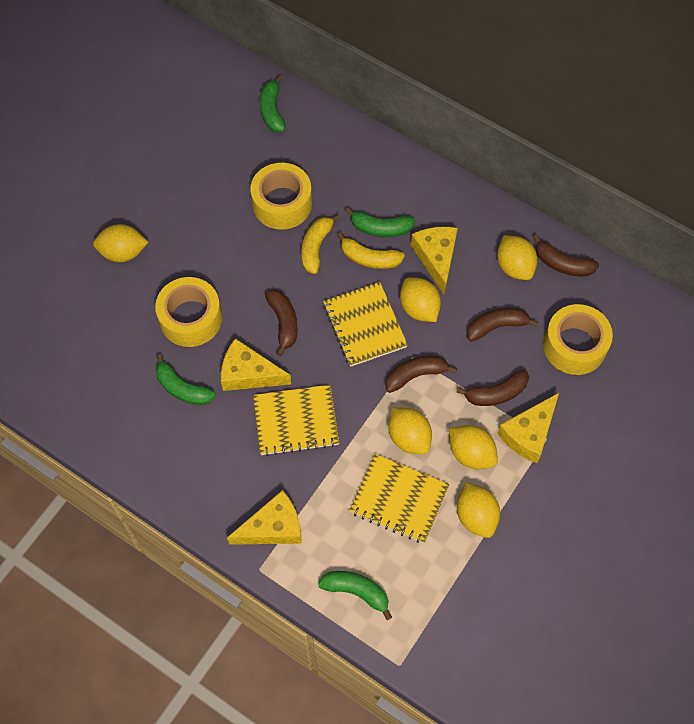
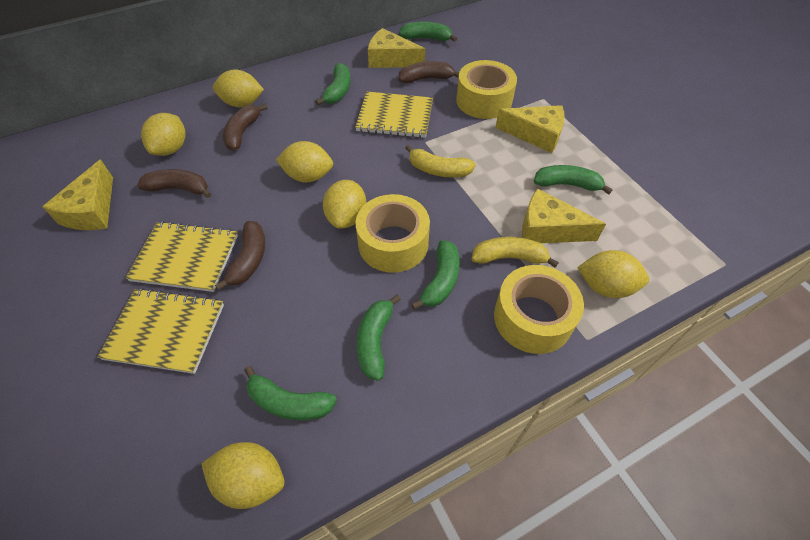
brown banana: [265,289,298,356] [385,356,457,393] [456,369,529,406] [467,308,538,341] [533,234,599,276] = 5 -> [137,169,211,198] [215,221,265,290] [223,104,268,151] [398,61,459,83] = 4
green banana: [156,354,216,405] [260,75,286,132] [318,571,392,620] [345,207,415,237] = 4 -> [244,366,337,421] [315,63,351,105] [356,295,401,381] [399,21,457,42] [411,240,460,310] [534,165,613,195] = 6

